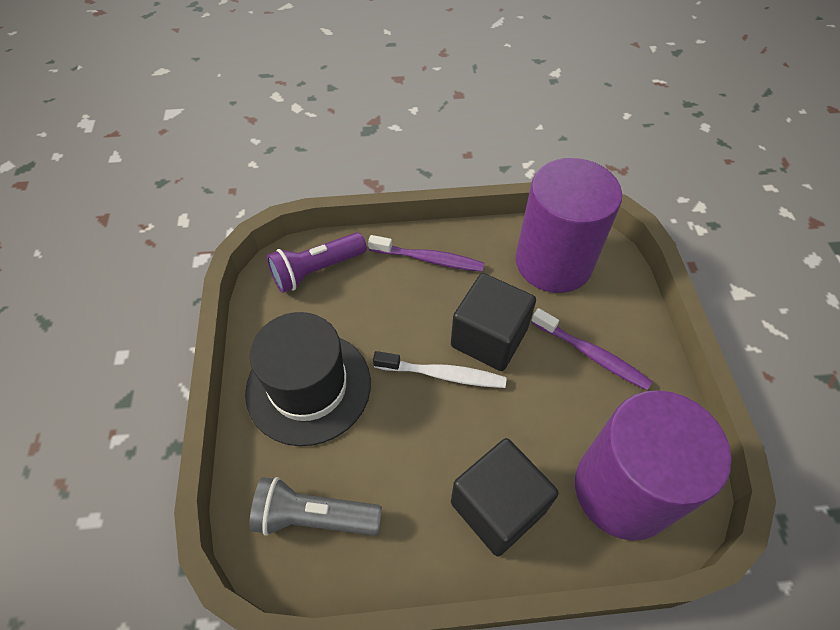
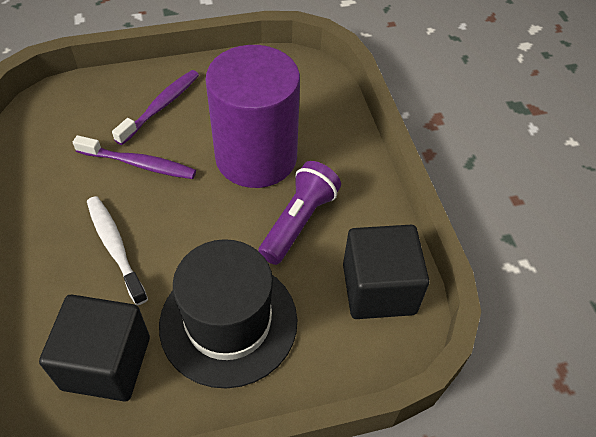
grey flashlight: [249,477,382,536] = 1 -> none = 0
purple cylinder: [515,158,622,293] [575,390,732,541] = 2 -> [206,45,300,188] = 1

